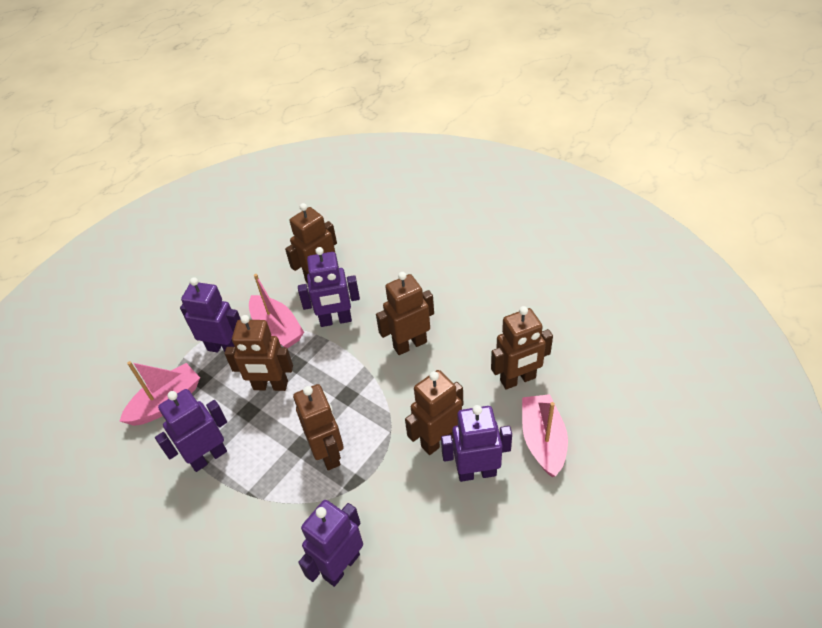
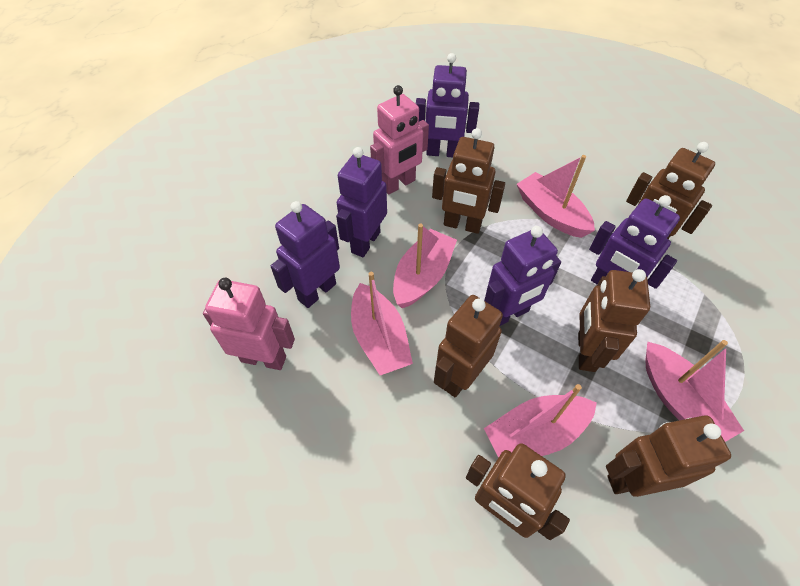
pink boat: [120,361,200,426] [249,274,304,348] [522,394,568,477] = 3 -> [351,272,413,375] [393,224,457,308] [484,384,597,458] [517,155,595,238] [645,340,744,442] = 5
pink robot: none = 0 -> [203,278,295,370] [370,85,429,195] = 2

